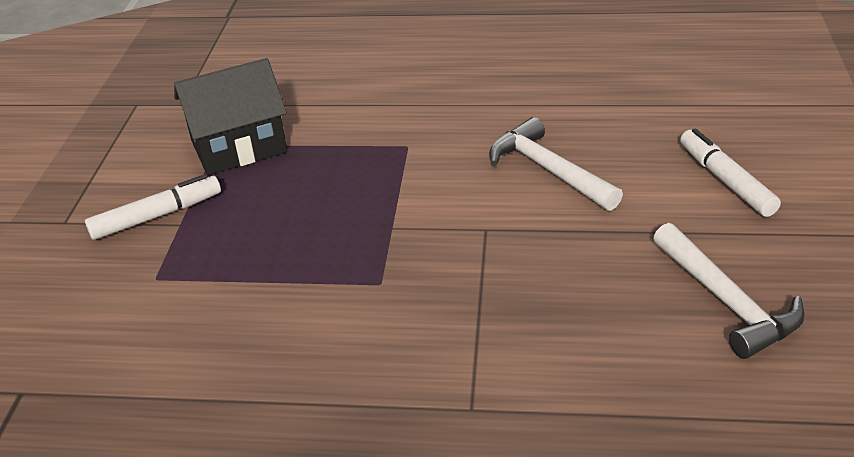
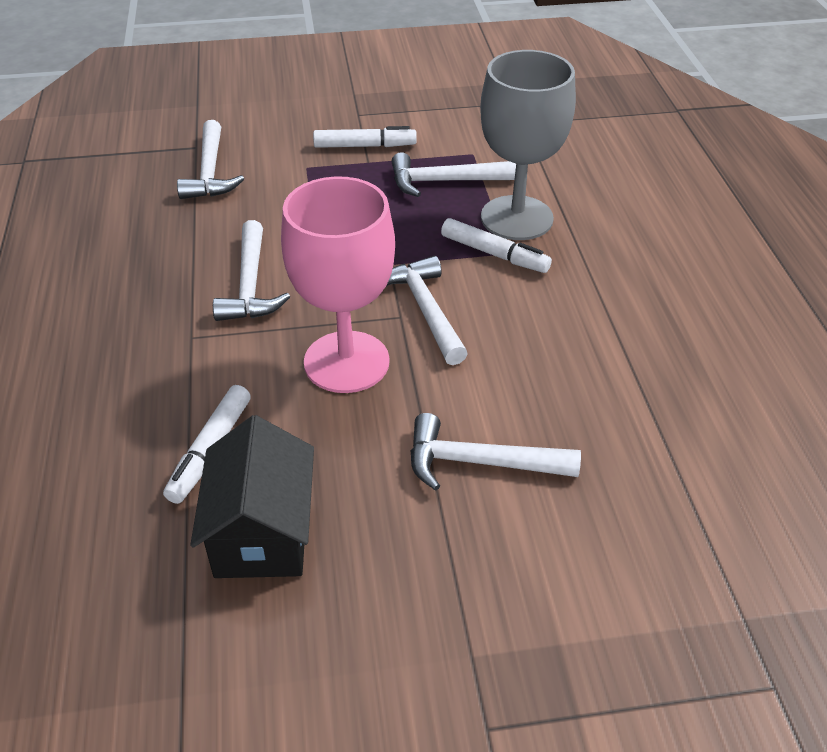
grey goblet: none = 0 -> [480,50,576,240] = 1
pink goblet: none = 0 -> [281,176,395,393] = 1
white hammer: [489,117,623,211] [653,223,805,359] = 2 -> [177,120,244,199] [213,220,290,321] [386,256,468,365] [392,152,516,197] [411,413,581,491] = 5
white marker: [85,174,221,240] [680,128,781,217] = 2 -> [163,385,251,504] [313,126,417,148] [441,218,552,273] = 3

